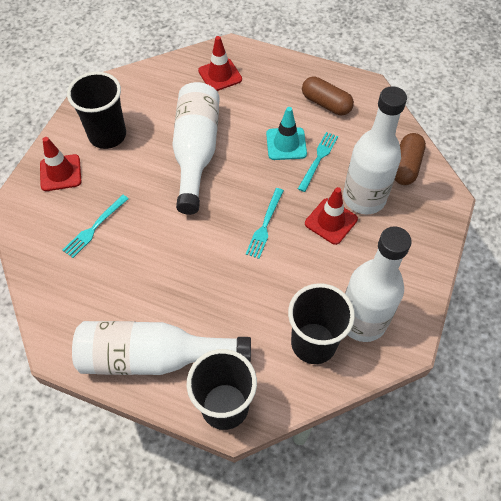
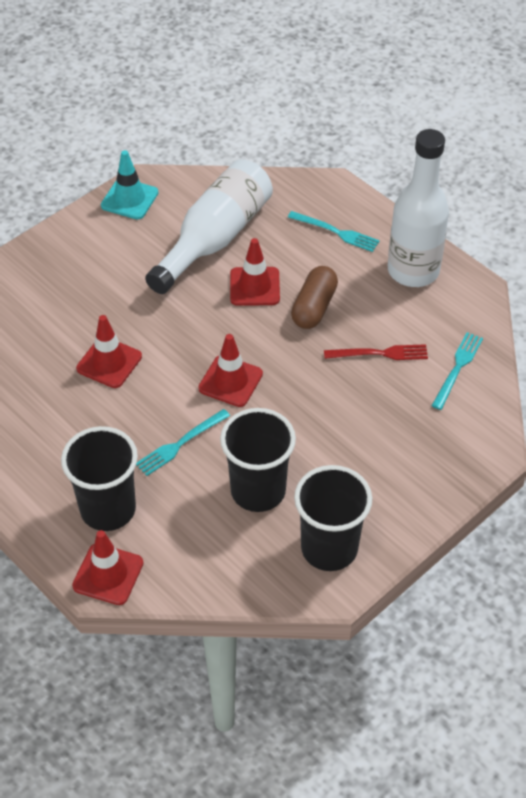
brown capsule: [302,76,354,115] [395,133,426,185] = 2 -> [291,266,338,329] = 1
red fork: none = 0 -> [324,344,428,360] = 1
red traffic cone: [40,137,81,191] [198,36,242,91] [305,187,358,245] = 3 -> [72,530,143,605] [76,315,142,388] [198,334,263,407] [230,238,280,306] = 4
white bottle: [72,321,251,375] [172,82,220,215] [343,86,407,214] [345,226,412,342] = 4 -> [145,159,273,294] [388,129,449,287] = 2

